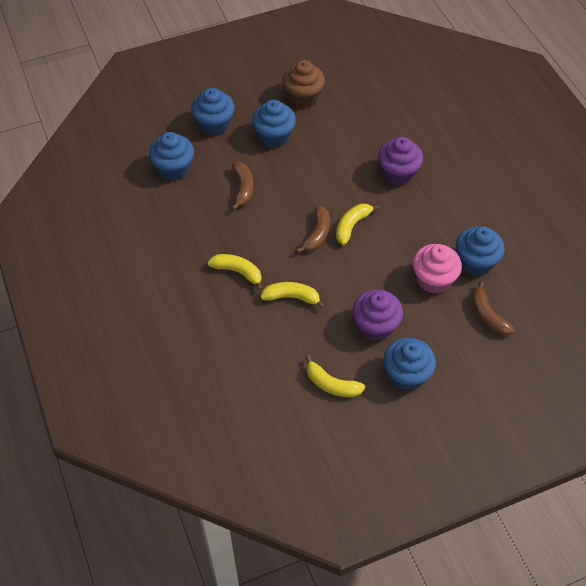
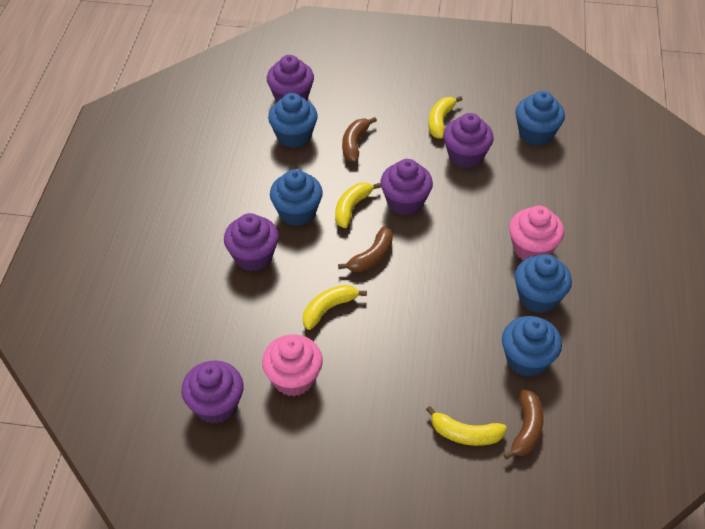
brown cupcake: [283,60,325,108] = 1 -> none = 0
pink cupcake: [413,244,462,294] = 1 -> [262,334,323,396] [509,205,564,260] = 2
purple cupcake: [352,290,403,341] [378,137,423,185] = 2 -> [181,361,244,424] [224,213,279,271] [267,55,314,102] [380,159,433,215] [443,113,494,168] = 5

